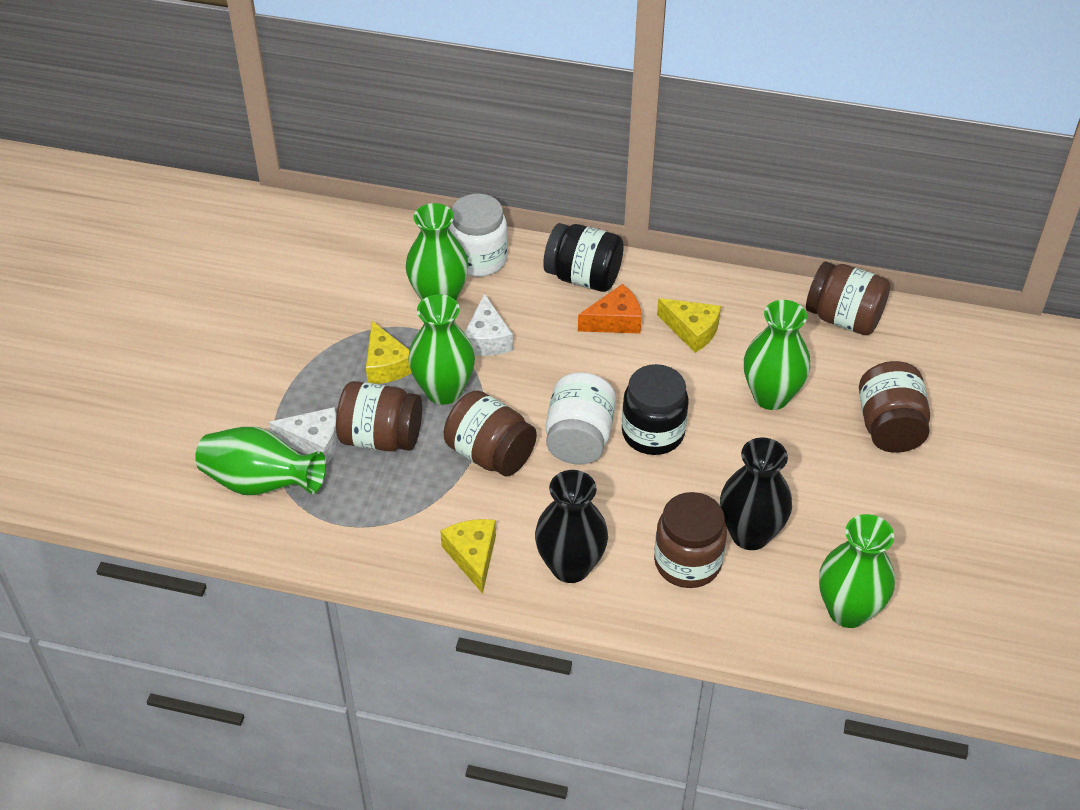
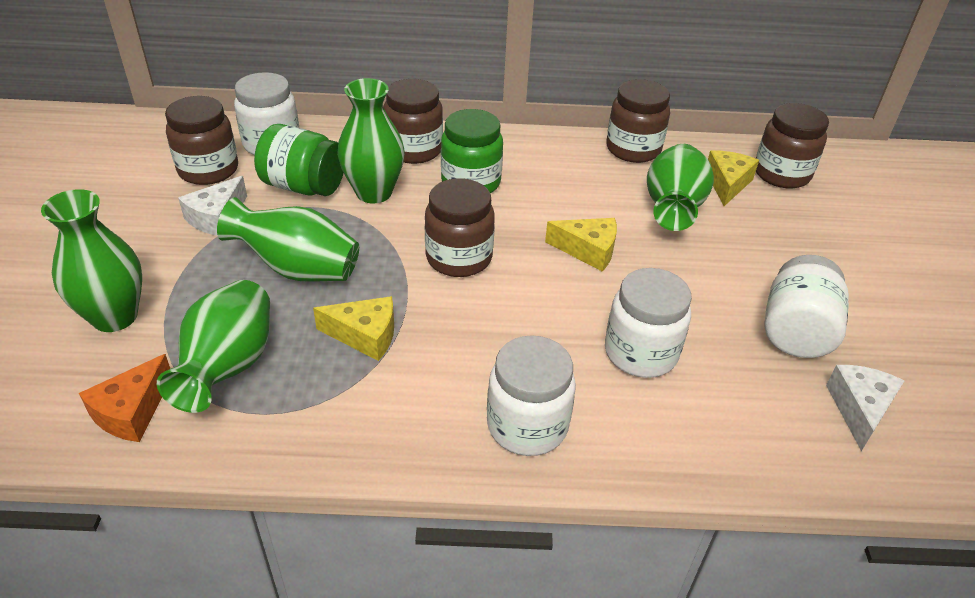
black jar: [543,223,624,292] [622,364,689,455] = 2 -> none = 0
black vase: [535,470,608,583] [720,438,792,550] = 2 -> none = 0
green jar: none = 0 -> [254,124,343,196] [441,109,503,193] = 2
white jar: [448,194,508,277] [546,372,616,465] = 2 -> [234,72,299,155] [487,335,576,456] [605,268,692,378] [764,255,849,358] = 4

